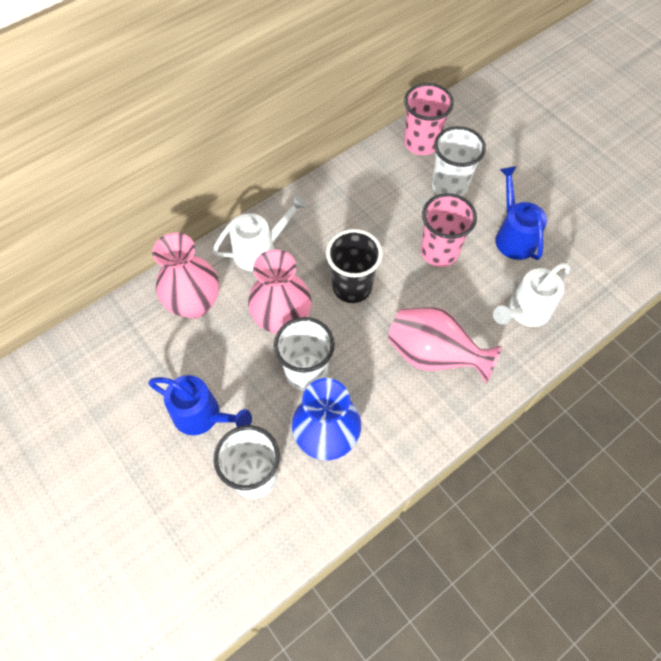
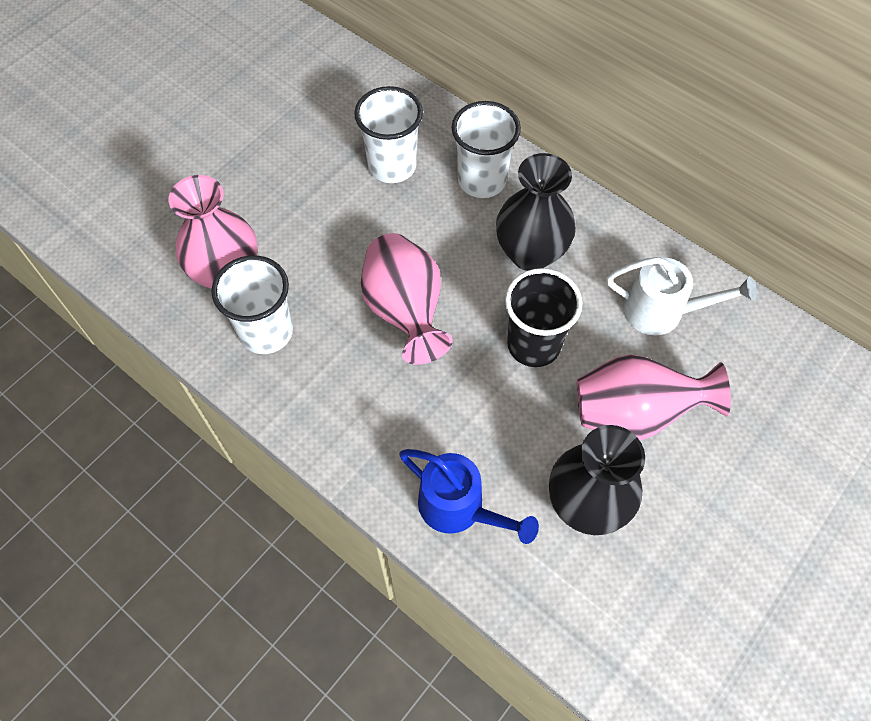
black vase: none = 0 -> [496,153,576,271] [549,425,645,535] = 2
blue vase: [292,378,361,460] = 1 -> none = 0
blue watering can: [148,375,252,435] [495,166,547,260] = 2 -> [399,449,539,544] = 1
pink cup: [404,83,454,155] [421,193,477,267] = 2 -> none = 0
white watering can: [212,195,307,271] [493,263,571,327] = 2 -> [606,257,757,335] = 1

